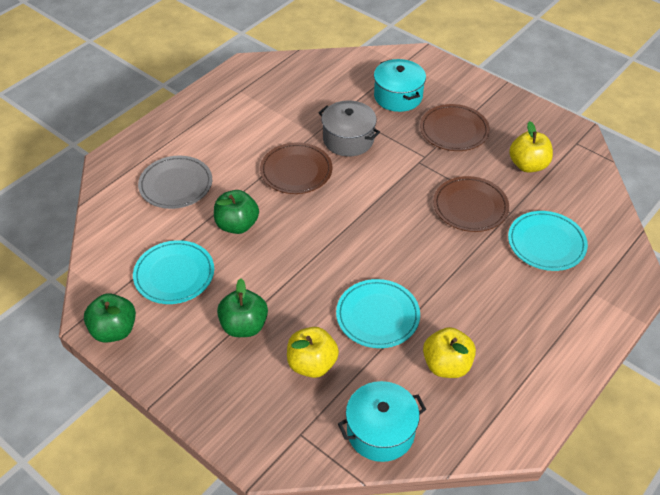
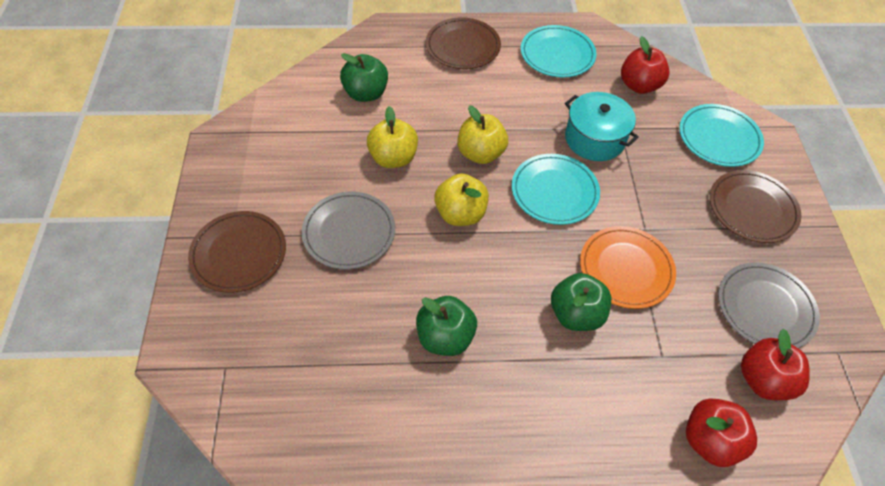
grey plate: [138,156,212,209] = 1 -> [302,192,395,269] [718,262,820,348] = 2
grey pot: [319,100,380,157] = 1 -> none = 0
orange plate: none = 0 -> [580,226,676,309] = 1
red apple: none = 0 -> [621,36,670,94] [686,398,757,467] [741,329,810,400] = 3
turquoise pot: [338,381,426,462] [374,59,426,112] = 2 -> [565,92,639,161] = 1

